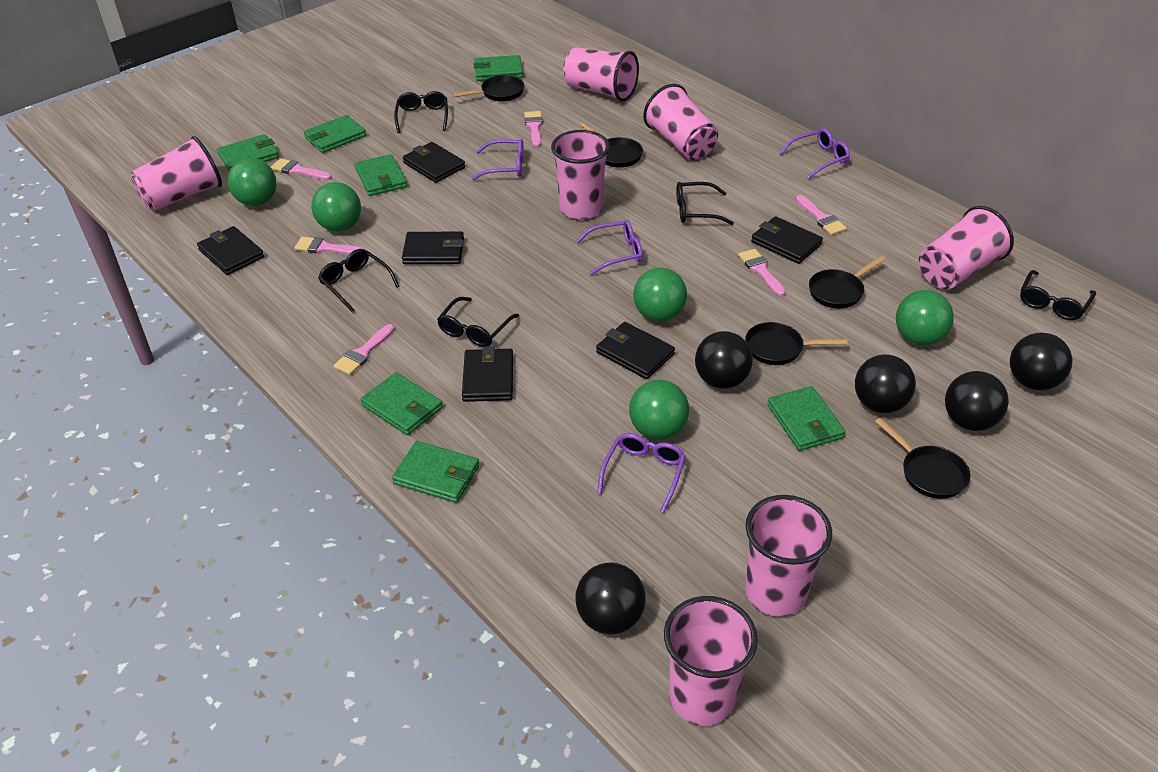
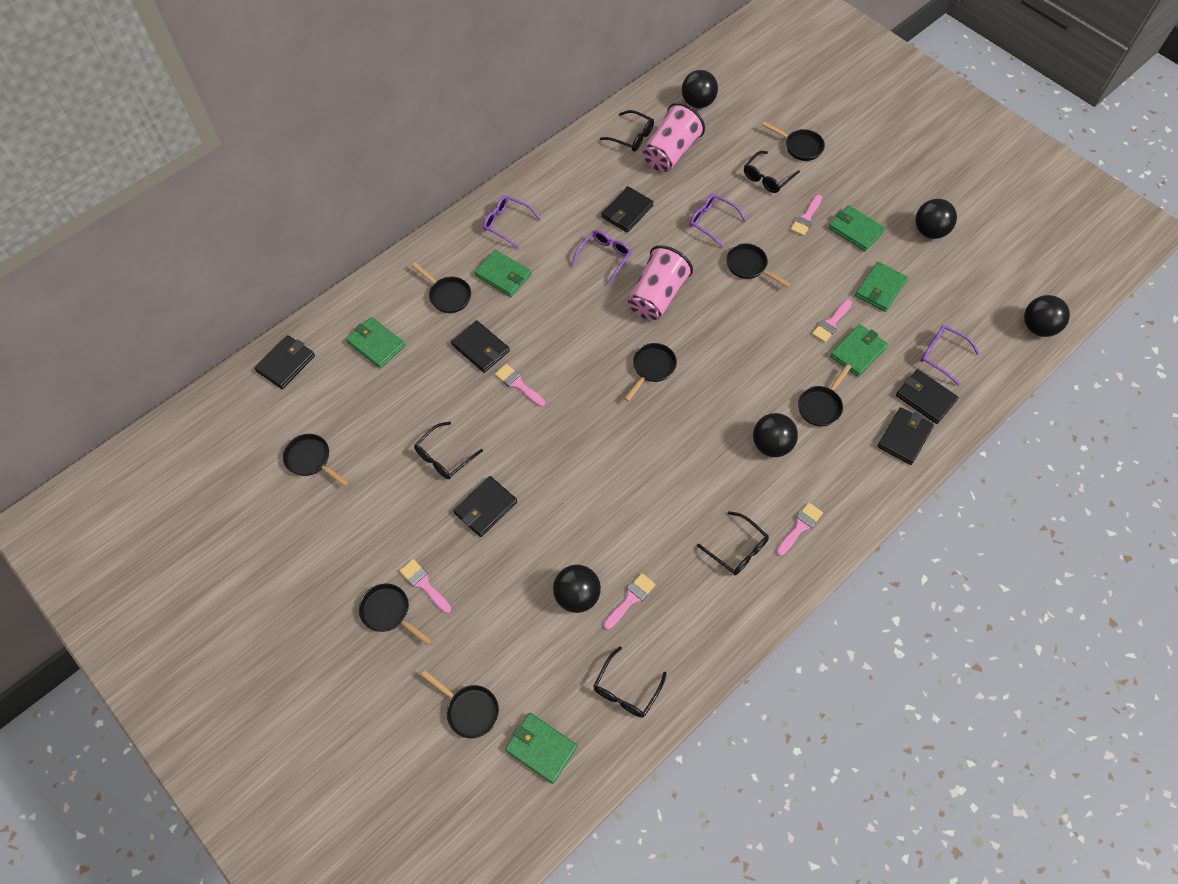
black pan: [452,75,524,102] [580,123,643,168] [745,322,847,365] [809,256,886,309] [875,418,970,499] = 5 -> [283,434,349,486] [359,583,432,645] [412,262,471,313] [421,670,499,738] [624,343,677,402] [726,243,791,287] [762,122,825,161] [798,364,851,427] = 8
green ball: [227,158,277,206] [311,182,361,231] [629,380,689,440] [633,268,687,322] [896,290,954,345] = 5 -> none = 0
green wallet: [217,134,279,171] [304,115,366,153] [355,154,407,196] [360,372,443,435] [392,441,479,503] [474,55,523,81] [768,386,846,451] = 7 -> [346,317,405,368] [474,250,531,297] [505,713,577,784] [829,205,885,251] [830,324,888,377] [855,262,908,312] = 6
pink cup: [130,136,222,211] [551,130,610,220] [563,47,639,102] [643,84,718,160] [664,596,758,726] [745,495,832,617] [919,206,1014,290] = 7 -> [628,245,693,320] [643,103,705,172] = 2

